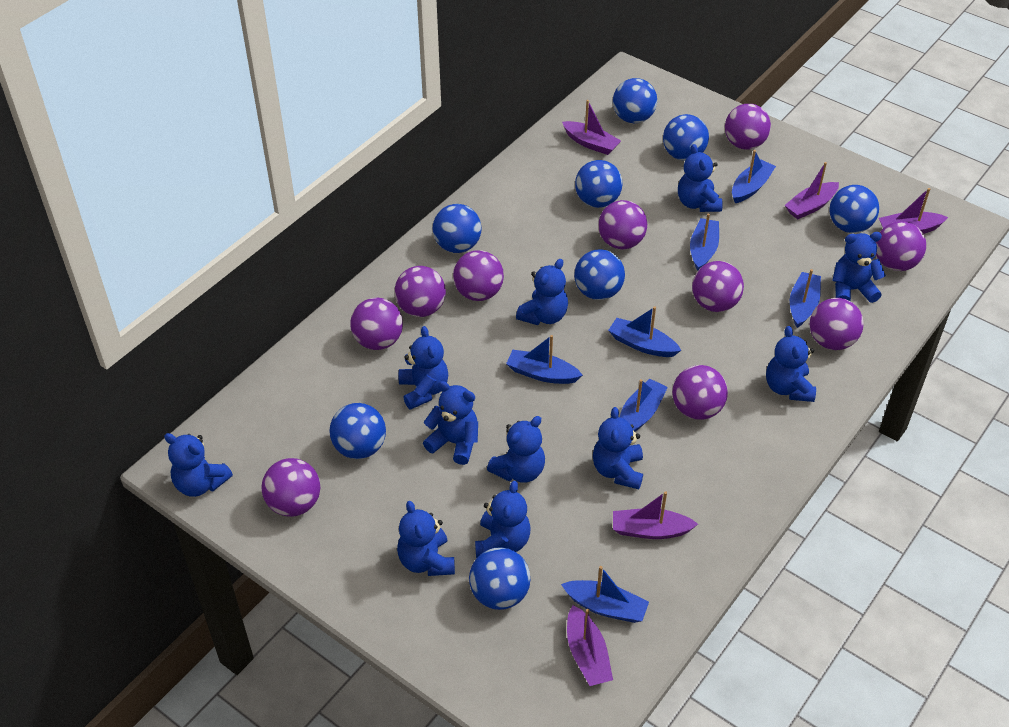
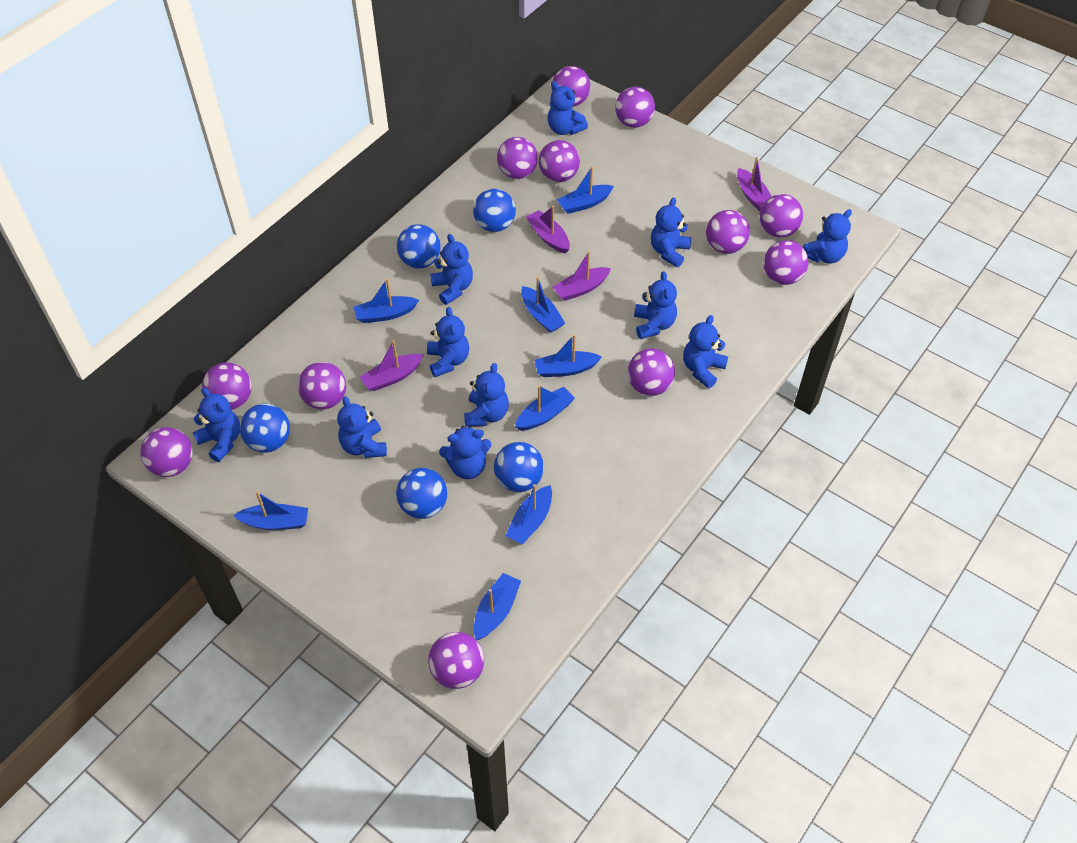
blue ball: [329,403,386,459] [433,204,482,253] [469,547,530,610] [574,249,625,300] [575,160,623,208] [613,78,657,123] [663,114,709,161] [829,185,879,233] = 8 -> [240,404,290,453] [396,468,447,519] [397,224,441,268] [473,189,516,232] [494,442,544,492] = 5
blue boat: [506,335,583,384] [561,566,649,623] [608,306,681,357] [620,379,668,432] [690,213,719,270] [732,150,776,203] [790,269,821,328] = 7 -> [233,491,308,530] [354,279,419,323] [474,573,521,640] [505,484,552,545] [515,385,575,431] [521,277,566,333] [535,334,602,377] [557,166,614,214] = 8
purple ball: [262,458,321,517] [350,298,403,350] [394,266,446,317] [453,250,504,301] [598,200,647,249] [672,365,728,420] [692,261,744,312] [725,104,771,150] [810,298,864,350] [876,221,926,271] = 10 -> [140,427,193,477] [202,363,252,410] [298,362,346,410] [428,632,484,689] [497,137,538,179] [539,140,580,182] [552,66,591,107] [615,87,655,128] [628,349,675,396] [706,210,750,254] [760,194,803,237] [763,240,809,285] = 12
purple boat: [562,100,621,155] [567,605,613,686] [613,491,698,539] [785,162,839,219] [879,188,948,234] = 5 -> [360,340,423,391] [526,206,570,253] [553,251,611,301] [737,156,772,211] = 4

